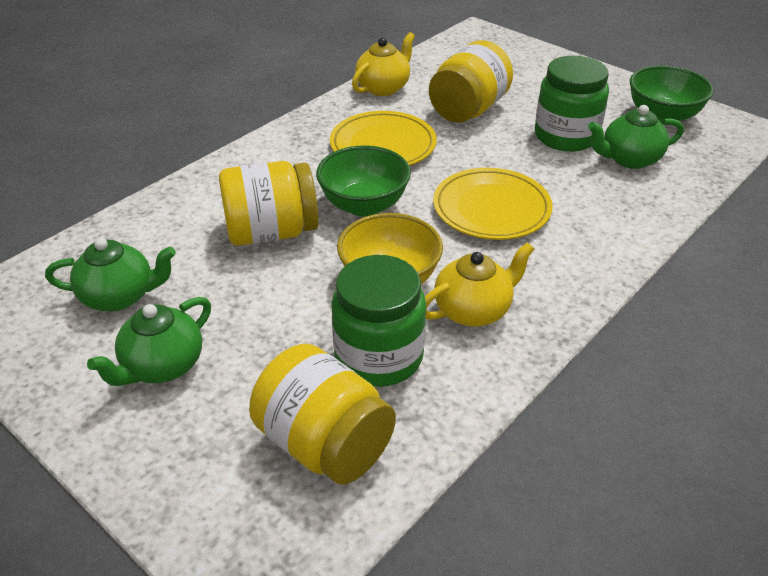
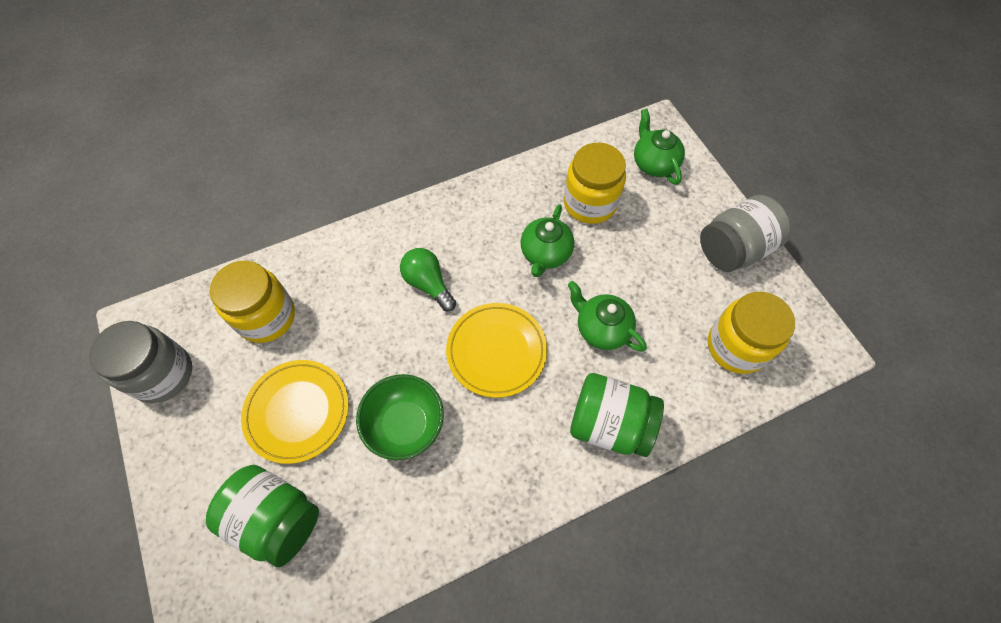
green bowl: [316,145,411,217] [630,66,714,125] = 2 -> [356,374,444,460] = 1
green light bulb: none = 0 -> [400,248,456,311] = 1
grey jar: none = 0 -> [89,321,192,403] [700,195,791,272] = 2
yellow bowl: [337,213,443,285] = 1 -> none = 0
yellow teapot: [352,32,415,96] [425,242,534,327] = 2 -> none = 0

